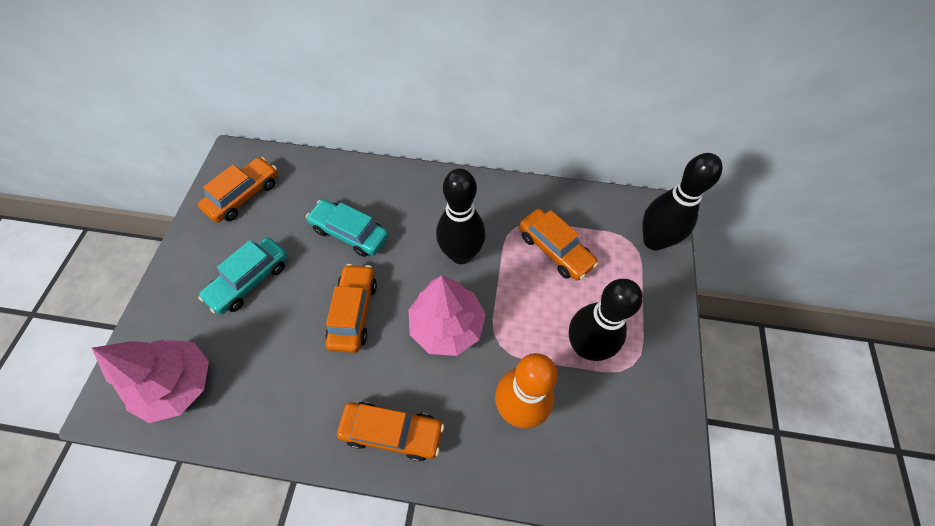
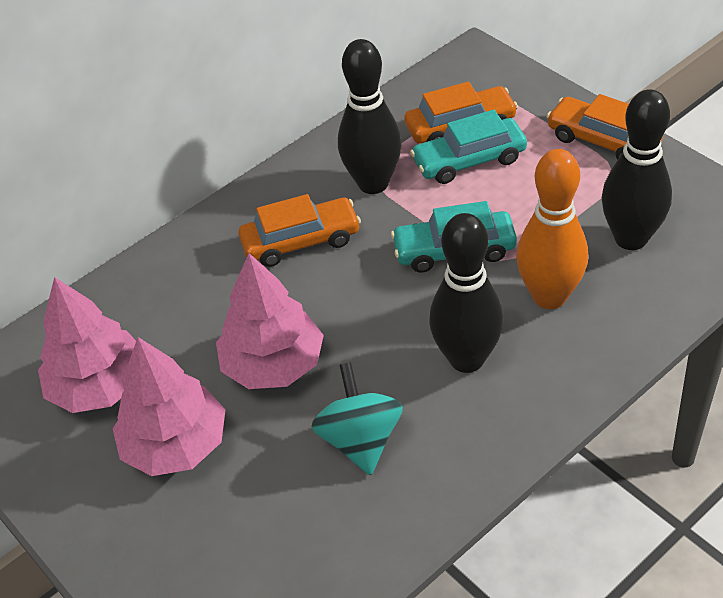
orange car: [198,157,278,222] [325,264,377,353] [337,402,444,461] [519,209,598,281] = 4 -> [238,194,361,267] [404,82,518,144] [546,94,663,160] = 3
pink tree: [92,340,209,423] [408,276,486,356] = 2 -> [38,277,136,413] [113,337,225,476] [216,253,324,389] = 3
turquoise spinning top: none = 0 -> [311,362,403,475] = 1

